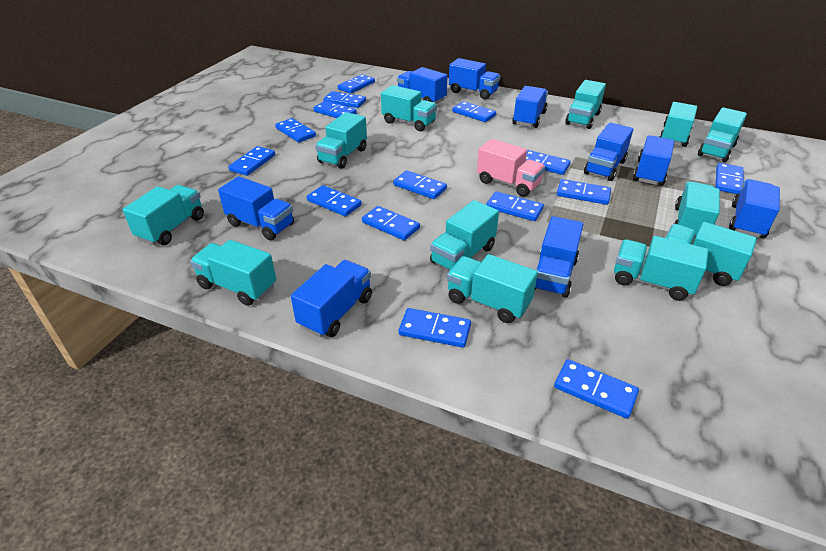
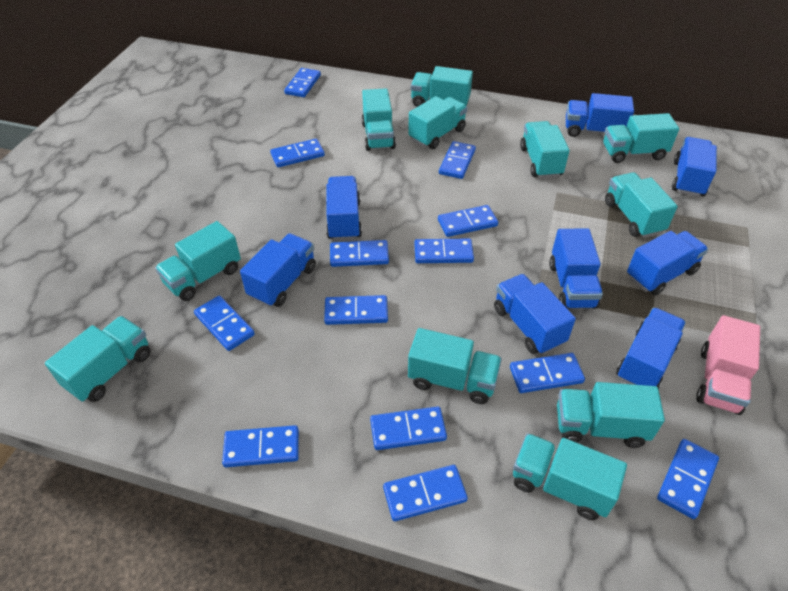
blue domino: [228,146,275,176] [275,118,316,142] [307,185,361,216] [313,101,357,118] [323,91,366,108] [338,74,375,94] [362,206,420,240] [393,170,447,199] [399,308,471,348] [452,101,496,122] [486,191,544,221] [526,150,571,175] [554,359,639,419] [557,179,611,205] [715,163,744,194] = 15 -> [194,296,255,351] [222,425,299,467] [270,139,325,167] [284,68,321,97] [324,295,388,325] [330,240,389,267] [370,407,447,450] [383,465,468,521] [414,239,474,263] [438,205,498,237] [439,141,476,179] [510,353,585,393] [657,439,719,519] = 13
blue truck: [218,176,294,240] [291,260,372,337] [397,67,448,104] [449,58,500,99] [512,86,548,128] [535,216,584,298] [584,123,633,181] [633,135,674,186] [729,179,780,238] = 9 -> [240,233,316,307] [326,176,362,241] [494,274,576,354] [549,228,603,309] [566,93,634,137] [616,308,686,389] [627,231,708,296] [672,137,717,197] = 8
turquoise truck: [123,185,204,245] [190,240,276,306] [315,112,367,169] [381,85,437,131] [430,200,499,270] [447,254,538,323] [566,80,606,129] [614,236,709,301] [659,102,697,147] [665,222,757,286] [674,181,720,239] [698,107,747,162] = 12 -> [45,316,150,402] [155,221,241,301] [361,88,396,151] [408,96,468,149] [408,328,502,404] [411,66,473,107] [513,433,627,520] [520,121,570,178] [557,382,665,448] [603,113,679,163] [605,172,678,238] = 11

